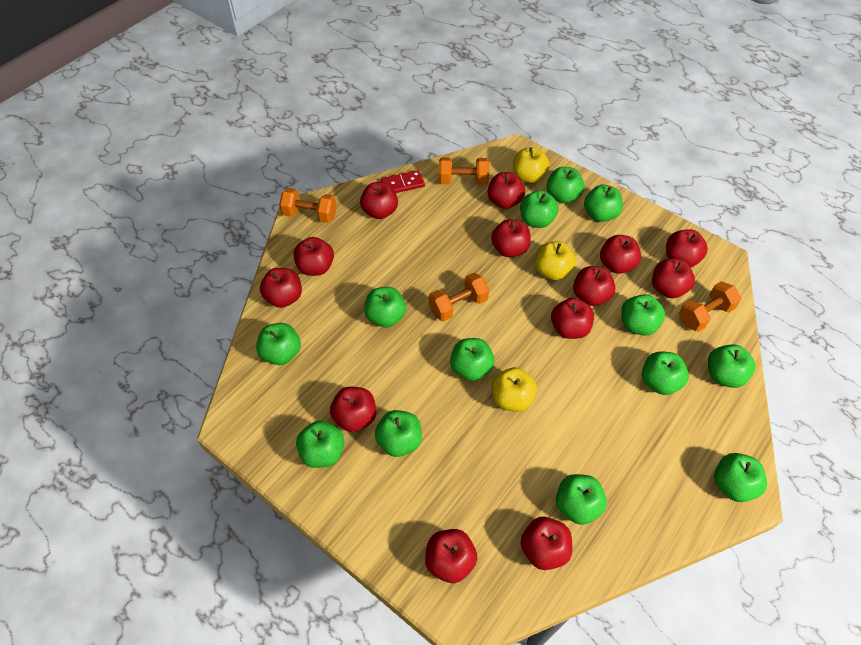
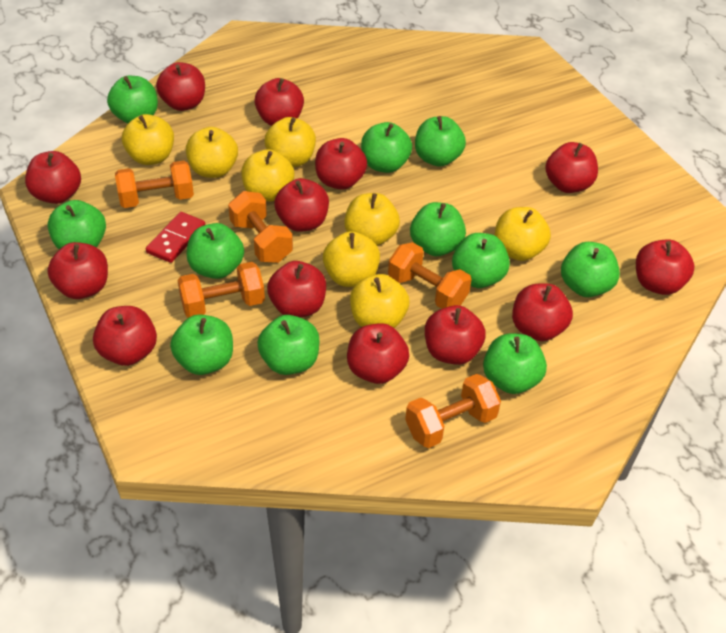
green apple: [256,323,301,365] [296,421,344,468] [364,287,406,327] [375,410,422,457] [450,338,495,381] [520,190,558,228] [546,167,584,203] [556,474,607,525] [584,184,623,222] [621,294,665,336] [642,352,689,395] [708,344,755,388] [714,453,767,502] = 13 -> [48,200,106,250] [107,76,158,123] [170,314,233,375] [187,223,244,279] [257,315,320,375] [361,122,412,173] [410,202,466,256] [415,116,466,167] [452,233,510,288] [483,333,547,394] [561,242,620,297] = 11
orange dumbbell: [279,188,337,223] [429,273,489,322] [439,157,489,185] [679,281,741,332] = 4 -> [115,161,194,208] [178,262,265,318] [228,191,293,263] [388,242,472,309] [405,374,501,448] = 5
yellow apple: [492,367,537,412] [513,147,550,183] [535,241,576,280] = 3 -> [122,114,174,165] [186,127,238,178] [241,149,294,201] [265,117,316,167] [323,231,380,287] [344,193,400,246] [350,274,409,328] [495,207,551,261] = 8

